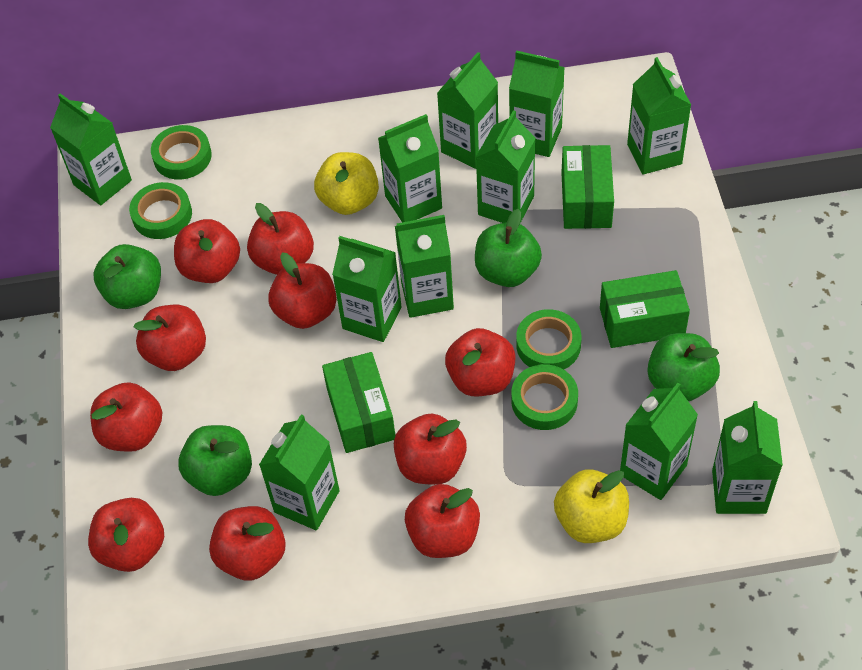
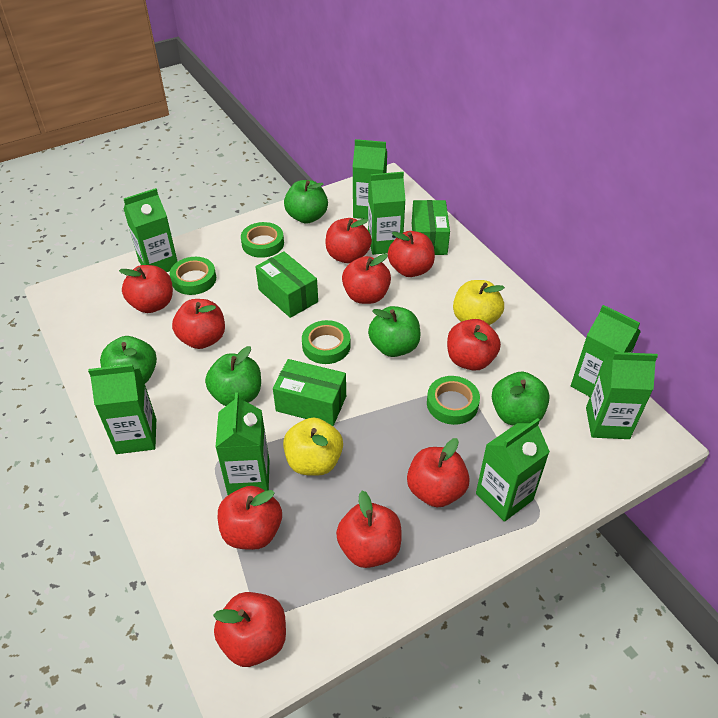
green apple: [94,244,161,309] [178,425,252,496] [475,209,542,287] [647,333,720,401] = 4 -> [100,336,157,383] [205,346,261,406] [284,180,328,224] [368,306,421,357] [492,371,550,426] = 5
green carton: [50,93,132,205] [259,414,340,530] [332,236,402,342] [378,114,442,222] [395,215,454,318] [437,52,498,169] [476,110,536,223] [509,50,565,157] [620,383,698,500] [627,57,691,175] [712,401,783,514] = 11 -> [88,364,156,454] [124,188,178,272] [215,392,269,495] [353,139,387,219] [368,172,406,255] [476,418,550,522] [571,305,641,397] [586,352,658,439] = 8

